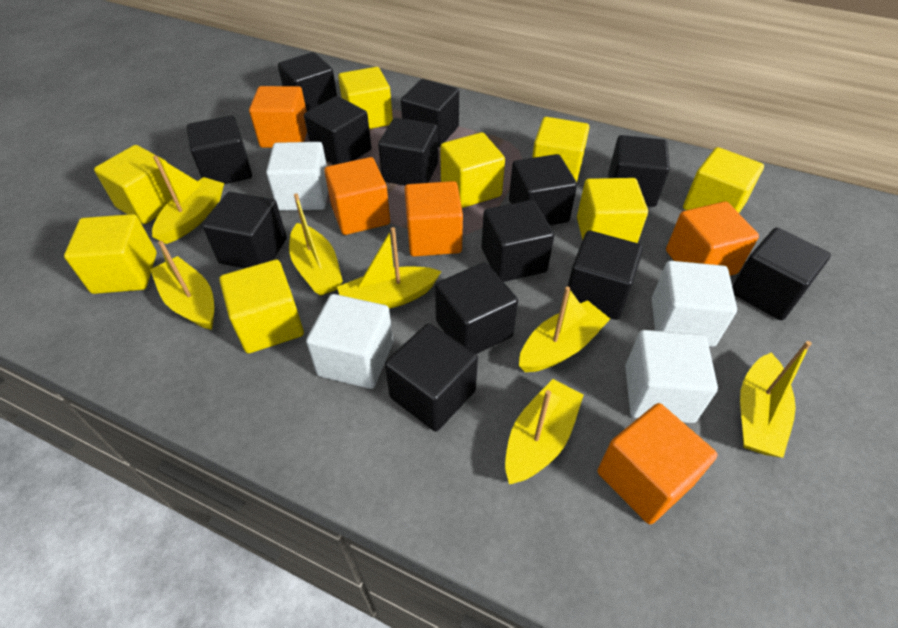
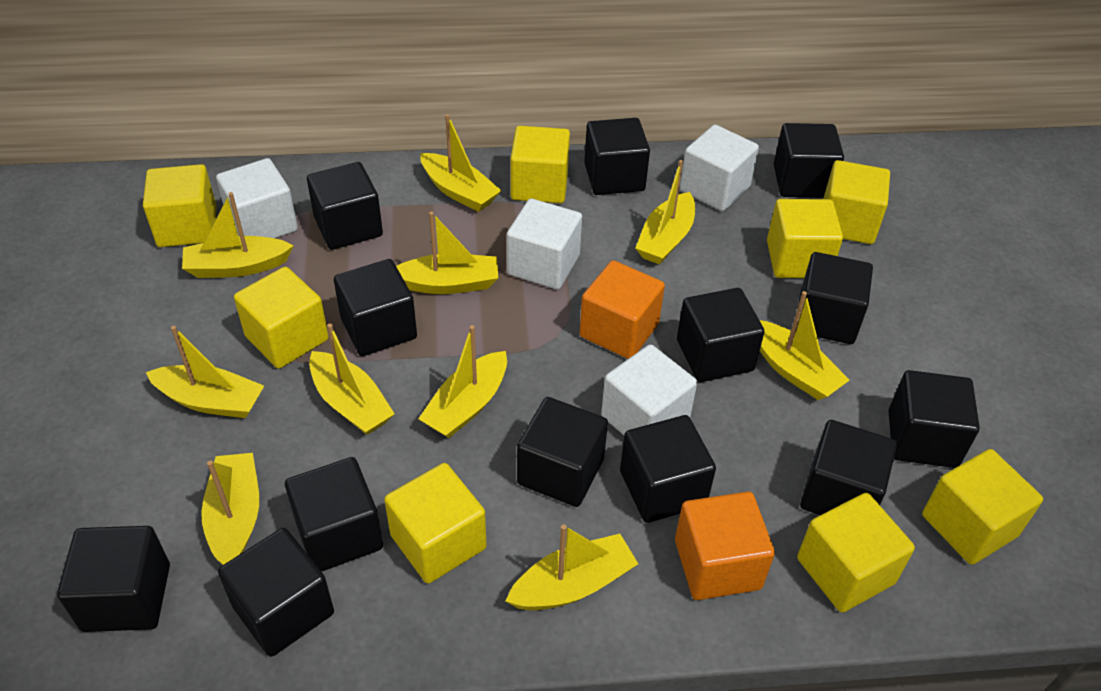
orange cube: [249,86,307,148] [324,157,390,235] [405,181,463,257] [597,403,717,524] [666,201,759,276] = 5 -> [580,260,665,359] [675,492,775,600] = 2
yellow boat: [150,241,214,330] [152,155,224,244] [289,193,343,296] [337,227,441,308] [505,379,584,484] [519,286,610,372] [740,341,812,458] = 7 -> [146,326,264,418] [182,192,294,278] [201,453,259,565] [309,324,395,435] [396,211,498,294] [418,325,507,438] [420,114,502,212] [506,525,638,610] [635,160,695,265] [759,291,849,400] = 10

